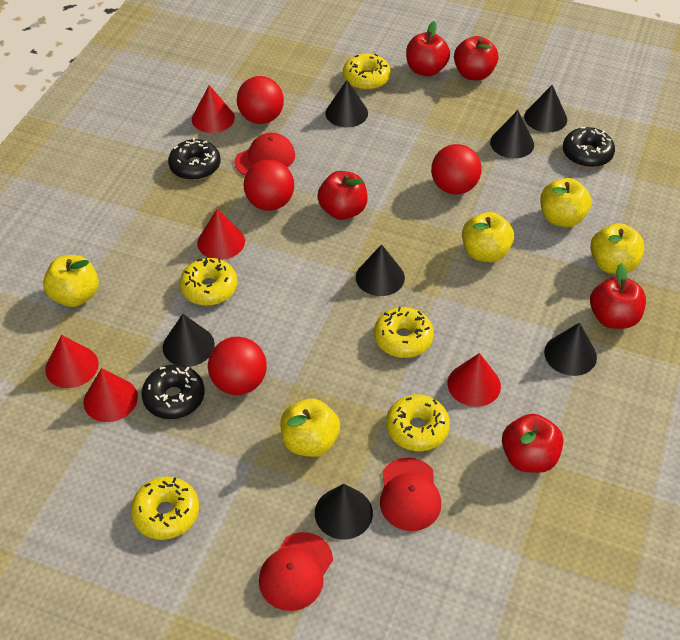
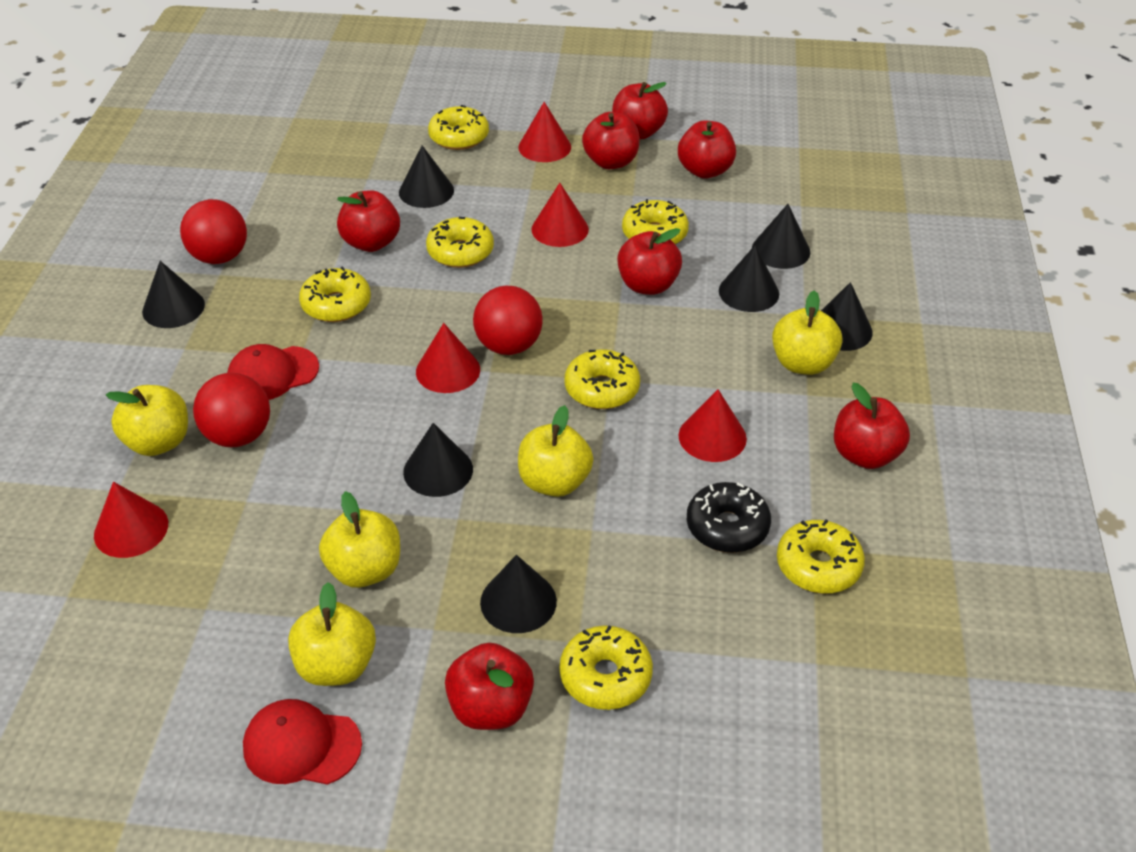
black donut: [141,364,205,419] [168,138,220,180] [563,127,615,168] = 3 -> [687,482,771,553] = 1
red apple: [317,171,368,220] [406,21,450,76] [454,36,499,80] [502,414,563,473] [590,263,646,329] = 5 -> [337,190,400,252] [445,643,534,730] [582,112,640,169] [612,82,668,139] [617,228,682,295] [678,121,736,179] [834,383,910,469] = 7
red ball: [208,337,267,395] [237,76,284,124] [243,160,294,211] [431,144,482,195] = 4 -> [180,199,247,264] [193,373,270,447] [473,286,543,355] = 3
red cap: [234,133,295,175] [259,532,333,611] [380,457,441,531] = 3 -> [227,344,319,400] [243,699,362,785] = 2
yellow donut: [131,476,199,540] [180,258,237,306] [343,53,391,90] [374,307,434,358] [386,394,450,451] = 5 -> [299,266,371,322] [426,217,494,268] [428,105,489,150] [560,625,653,710] [564,349,640,409] [622,199,689,245] [777,520,865,593] = 7

